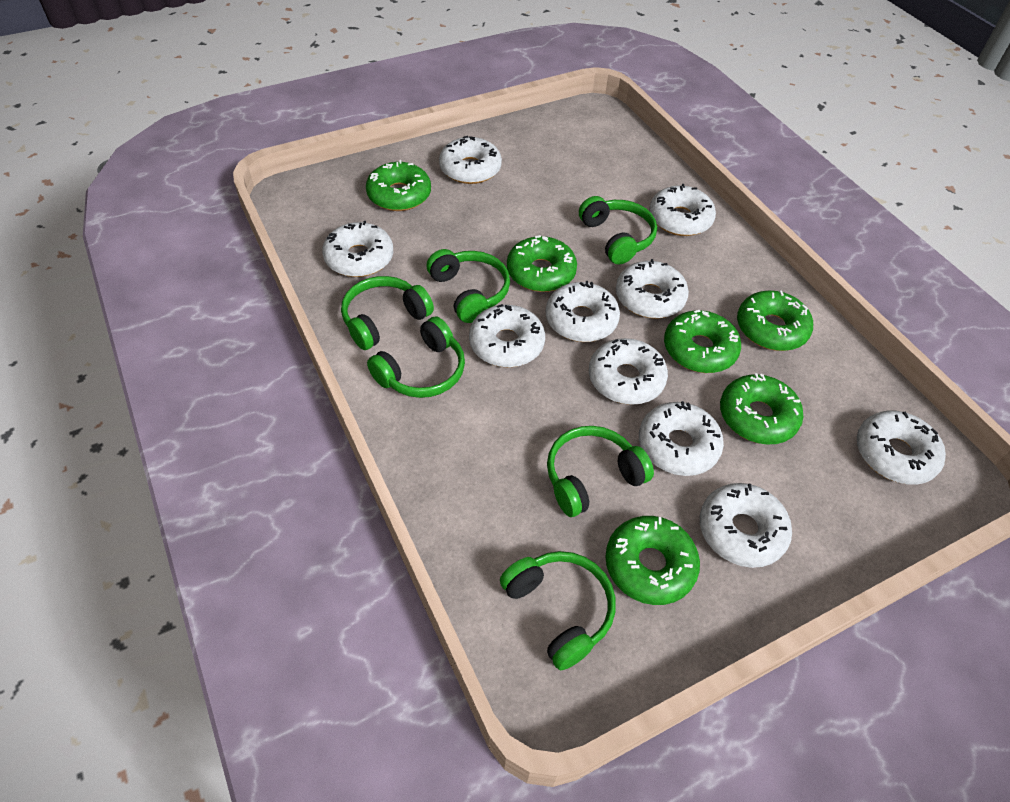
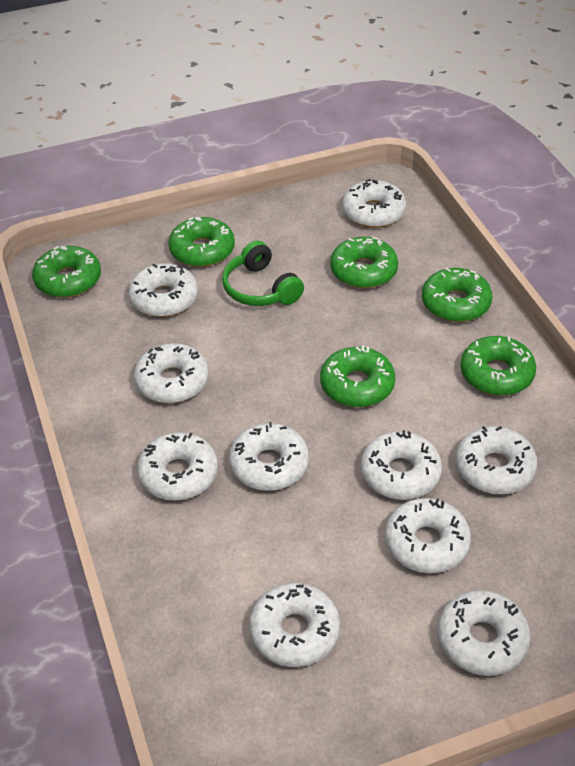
green headphones: [341,276,434,350] [367,317,465,398] [427,249,510,323] [500,551,615,670] [547,426,654,517] [579,196,657,265] = 6 -> [222,241,304,306] = 1

